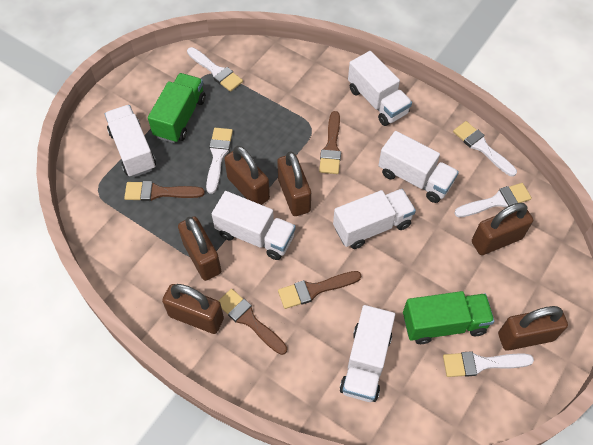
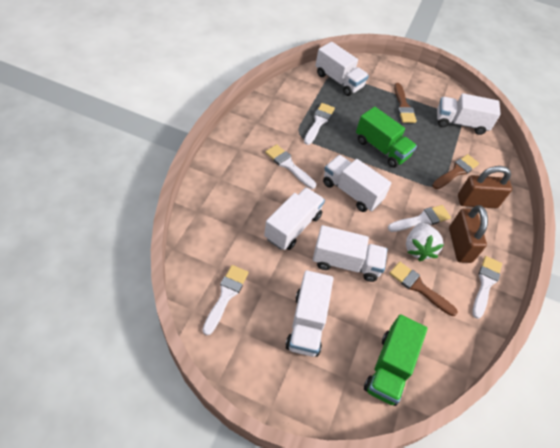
brown brush: [124,181,205,201] [218,289,287,355] [278,271,362,309] [319,111,341,174] = 4 -> [389,262,458,316] [394,83,417,123] [432,154,479,189] = 3
brown padlock: [162,284,224,334] [178,216,221,281] [224,146,270,205] [277,152,311,216] [472,203,533,255] [498,306,568,351] = 6 -> [449,205,488,263] [458,166,512,208] = 2
white strawberry: none = 0 -> [406,223,444,261] = 1

